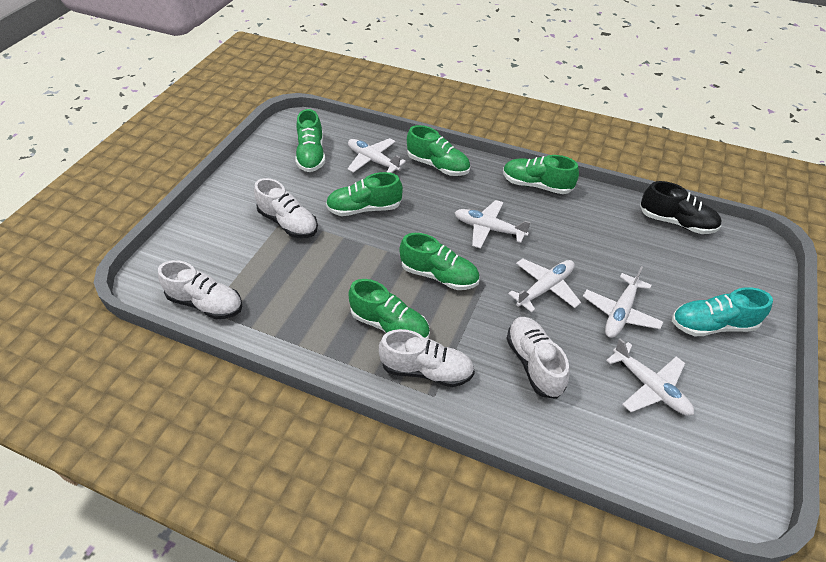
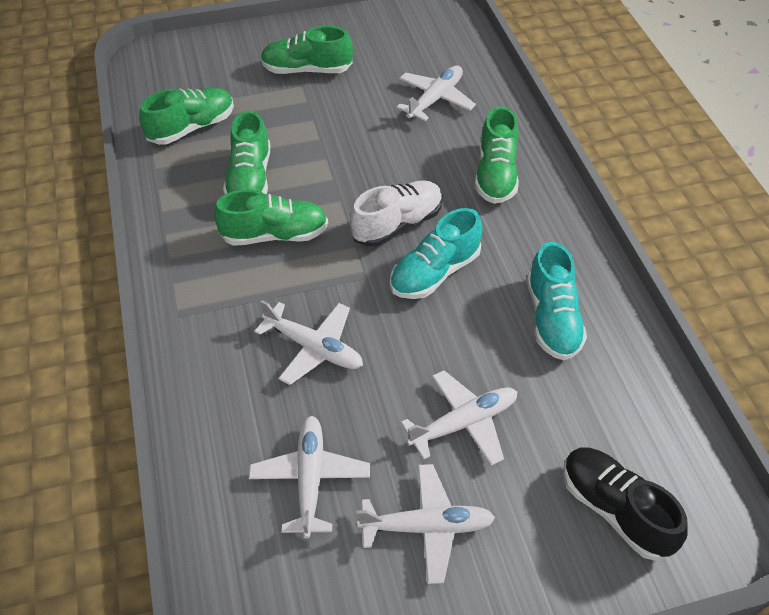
green shoe: [295,109,325,172] [326,172,403,216] [348,279,430,339] [399,233,479,290] [407,125,470,176] [503,155,579,194] = 6 -> [139,88,234,145] [214,189,328,246] [223,110,270,195] [261,26,353,74] [475,106,519,204] = 5
turquoise shoe: [672,287,773,336] = 1 -> [390,208,483,299] [527,242,587,360] = 2
white shoe: [158,260,242,319] [254,178,318,238] [379,329,475,387] [506,317,570,399] = 4 -> [350,180,443,247] = 1

